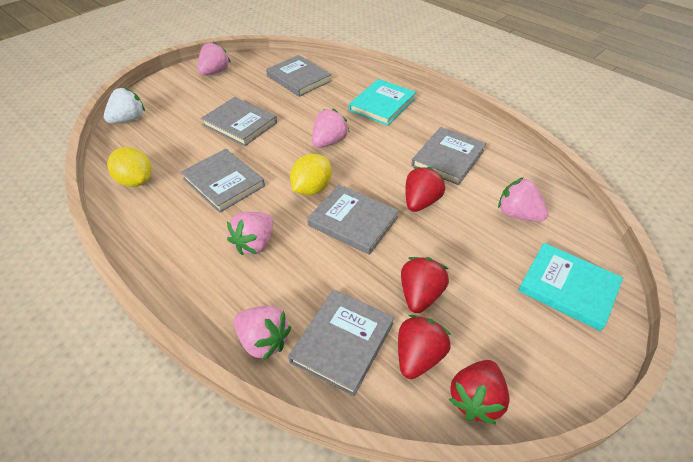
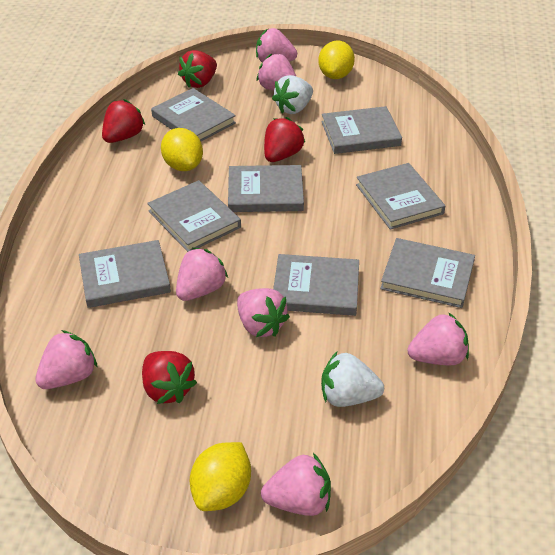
grey book: [181,149,265,213] [201,97,277,146] [266,55,332,97] [288,290,394,396] [307,185,399,255] [411,127,486,185] = 6 -> [79,240,171,308] [147,180,241,252] [151,88,236,141] [228,165,304,212] [273,254,359,316] [321,106,402,154] [356,163,445,230] [380,238,475,308] = 8
pink strawberry: [198,41,230,75] [227,212,273,255] [233,306,291,361] [312,109,349,148] [498,177,548,222] = 5 -> [35,330,98,389] [176,248,228,301] [237,288,290,337] [256,28,297,63] [257,53,296,91] [261,453,331,516] [407,312,469,365] = 7
turquoise book: [349,79,416,126] [518,243,623,331] = 2 -> none = 0
white strawberry: [104,87,145,123] = 1 -> [272,75,313,114] [321,352,384,407] = 2
yellow lemon: [107,147,151,187] [290,154,332,195] = 2 -> [161,128,203,171] [190,442,251,511] [318,41,355,79] = 3

